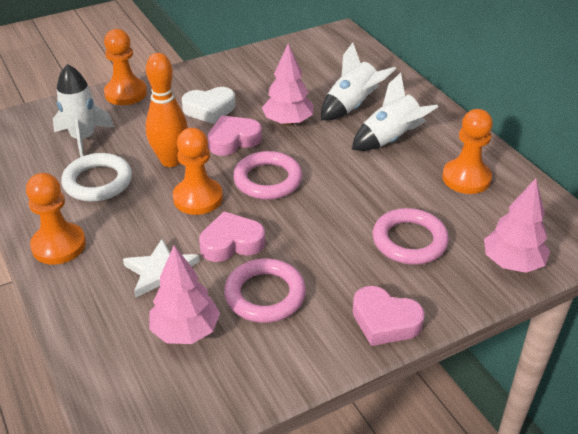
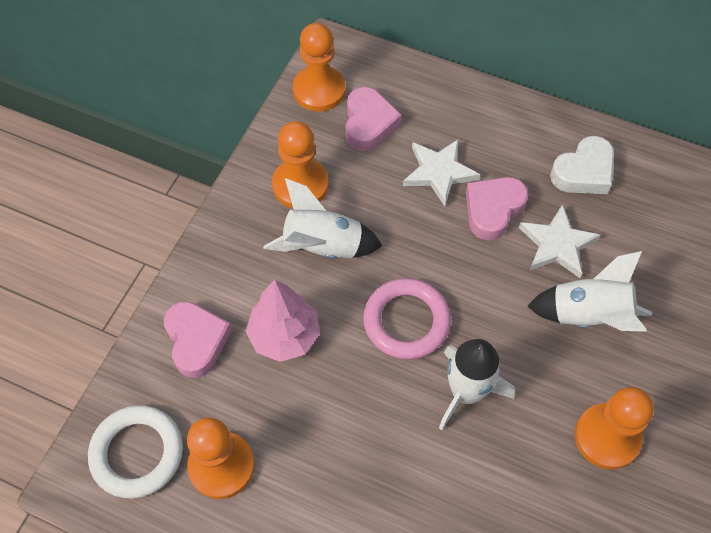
orange bowling pin: [146,53,188,167] = 1 -> none = 0
pink ring: [224,259,306,323] [233,151,302,200] [373,208,449,265] = 3 -> [363,278,451,360] = 1
pink tree: [150,245,220,344] [262,44,314,126] [484,178,550,273] = 3 -> [245,280,320,362] = 1
white star: [123,239,200,298] = 1 -> [403,139,480,206] [519,204,601,278] = 2

